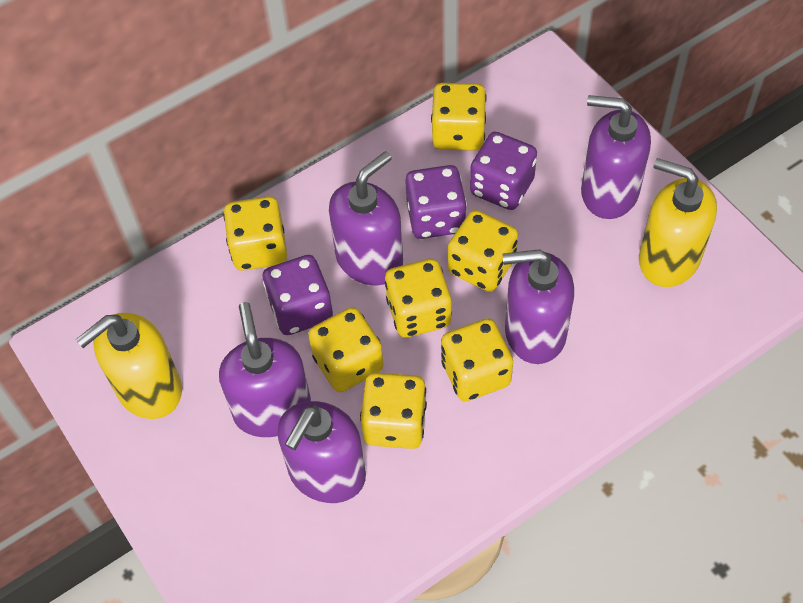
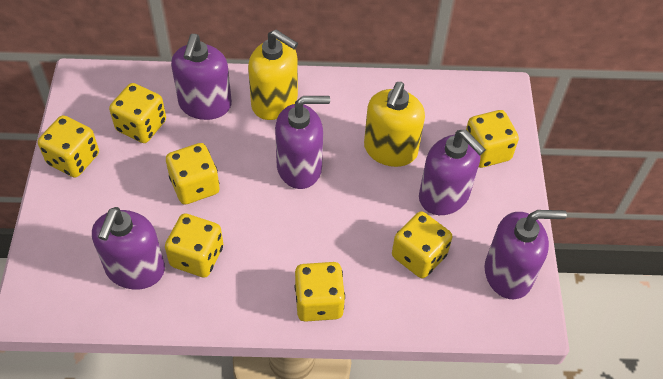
purple dice: [263,255,333,335] [405,165,467,239] [470,132,537,210] = 3 -> none = 0

